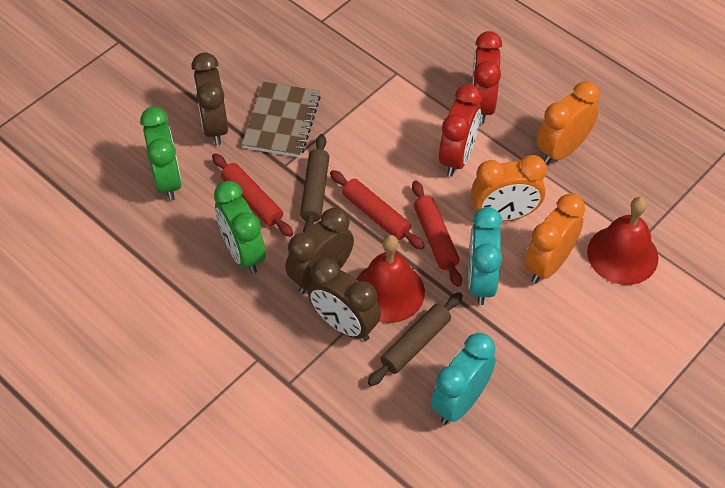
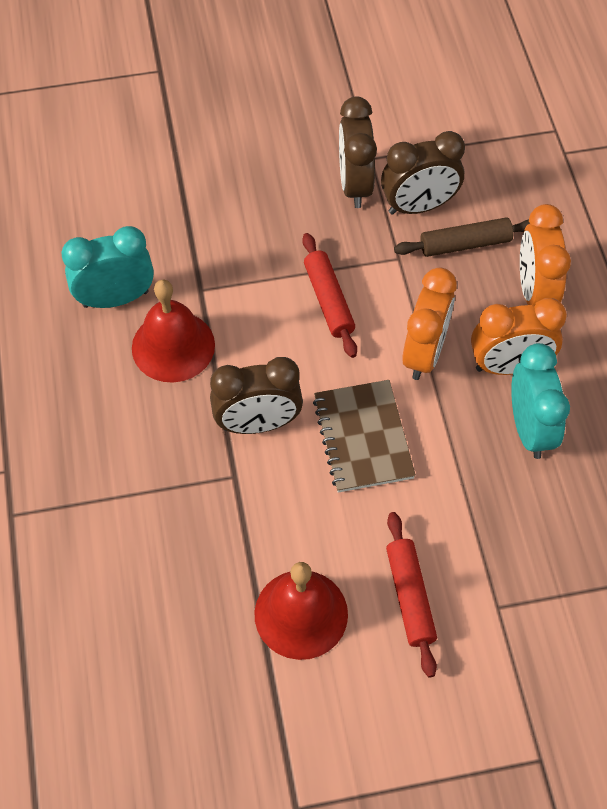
brown rolling pin: [300,134,329,233] [368,292,463,386] = 2 -> [394,217,530,257] = 1
green clock: [140,107,182,201] [214,181,266,274] = 2 -> none = 0
red clock: [439,84,482,177] [472,31,502,124] = 2 -> none = 0
red rolling pin: [212,153,293,237] [330,170,425,250] [412,181,462,287] = 3 -> [302,233,357,358] [386,512,437,678] = 2

